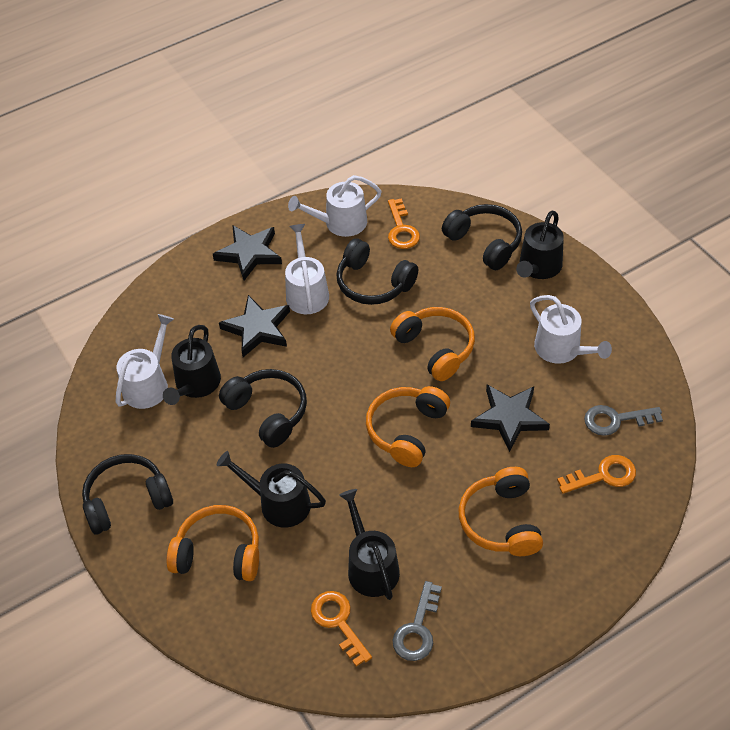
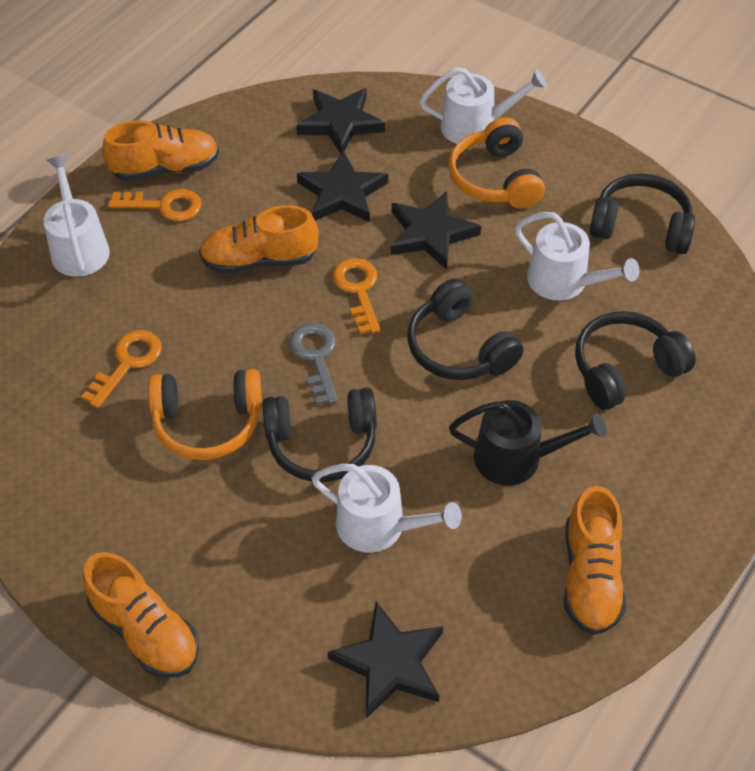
black star: [213,225,282,281] [219,295,290,357] [471,385,550,452] = 3 -> [296,88,385,154] [297,151,388,222] [328,602,443,719] [391,192,481,270] = 4
black watering can: [163,325,221,405] [217,451,326,528] [339,489,400,600] [516,211,564,279] = 4 -> [449,400,607,485] = 1
grey key: [393,581,442,661] [584,405,663,436] = 2 -> [289,323,338,405] = 1
orange headphones: [166,505,259,581] [366,386,450,467] [390,307,475,381] [459,467,543,556] = 4 -> [148,369,262,460] [448,117,545,209] = 2
orange shoe: none = 0 -> [82,552,199,678] [102,121,219,181] [199,205,319,274] [564,486,626,635] = 4

